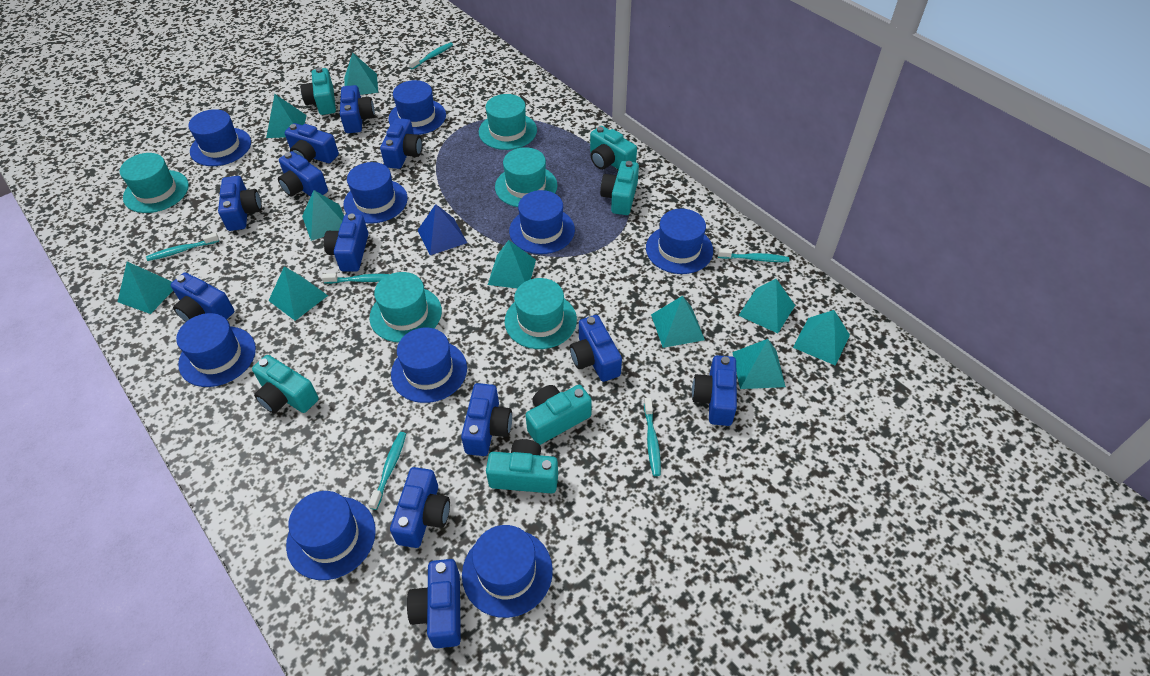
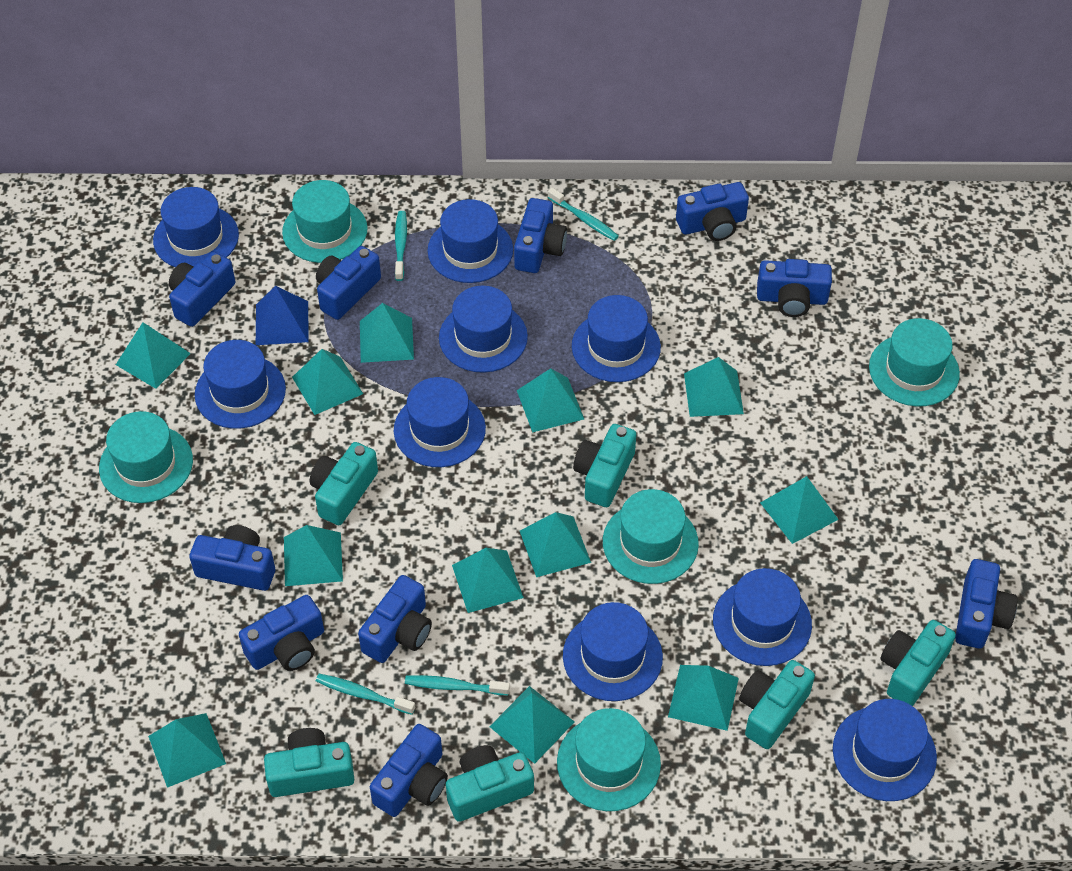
blue camera: [170,273,234,322] [218,176,262,231] [278,151,328,197] [285,123,339,163] [324,214,368,272] [340,85,375,133] [380,118,422,169] [390,467,450,548] [407,559,461,648] [461,383,512,456] [570,315,622,382] [692,355,737,426] = 12 -> [169,252,235,327] [189,525,275,591] [239,595,324,671] [316,246,381,320] [358,575,432,663] [370,724,448,817] [514,198,567,273] [676,182,749,241] [757,259,832,317] [955,559,1018,649] = 10
turquoise pyramid: [118,262,173,314] [266,94,307,138] [268,266,328,321] [302,190,344,241] [344,52,378,95] [488,240,536,288] [651,296,705,348] [732,339,786,389] [738,279,795,333] [793,310,850,366] = 10 -> [116,322,191,389] [148,713,226,788] [284,525,343,586] [292,349,363,415] [360,303,414,363] [452,548,524,613] [489,686,574,764] [517,368,584,432] [520,512,591,577] [668,665,739,731] [684,357,744,417] [760,476,839,544] = 12
turquoise toothbrush: [146,232,219,261] [322,273,390,284] [368,432,406,510] [409,42,453,70] [644,398,661,476] [718,248,789,262] = 6 -> [316,674,415,715] [395,211,407,281] [405,675,510,695] [547,188,619,241] = 4

